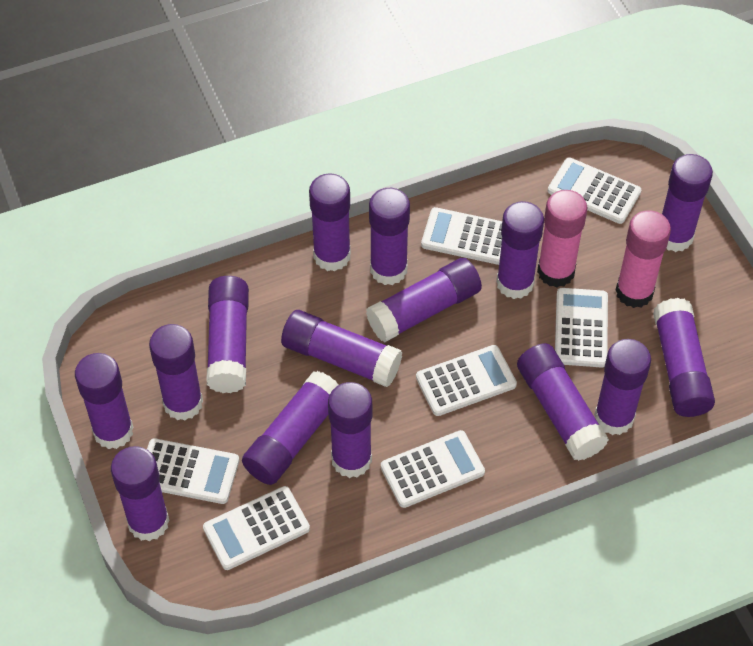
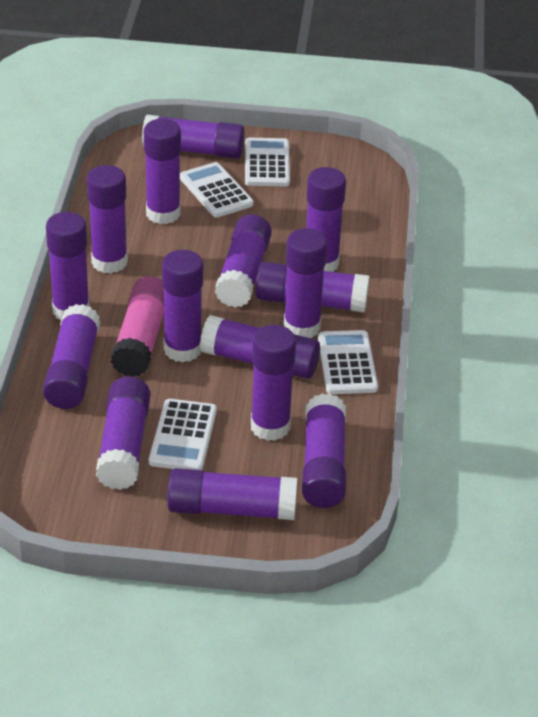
pink glue stick: [537,190,587,287] [615,210,671,308] = 2 -> [111,276,164,377] = 1
white calculator: [147,438,239,504] [203,486,310,570] [381,430,485,508] [416,345,517,416] [421,207,502,265] [548,158,641,224] [555,288,608,368] = 7 -> [149,399,217,470] [180,162,254,218] [245,138,290,187] [318,330,378,394] = 4

